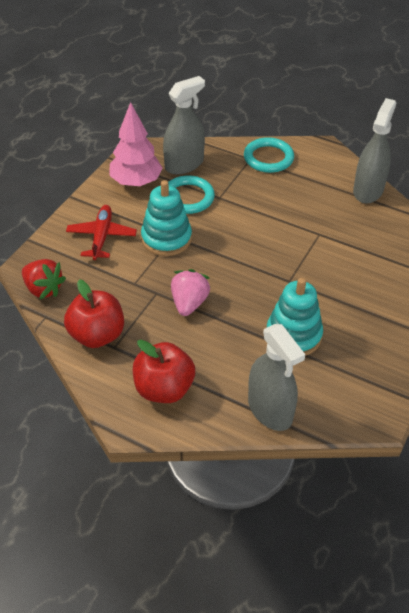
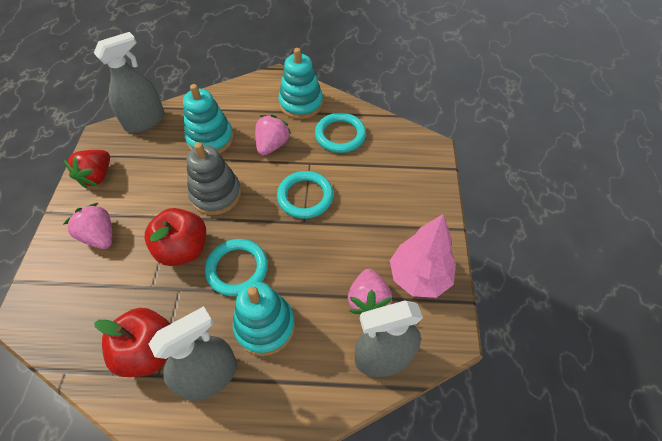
grey stacking toy: none = 0 -> [187,142,241,215] = 1
pink strawberry: [171,269,210,316] = 1 -> [64,203,112,249] [255,115,291,156] [348,269,392,314] = 3
red plane: [66,205,137,260] = 1 -> none = 0
turquoise ring: [168,175,215,214] [244,137,294,173] = 2 -> [205,239,268,296] [277,171,334,219] [315,113,366,153] = 3
turquoise stacking toy: [141,180,192,256] [267,278,323,356] = 2 -> [183,84,234,154] [232,282,295,356] [278,48,323,119] = 3

